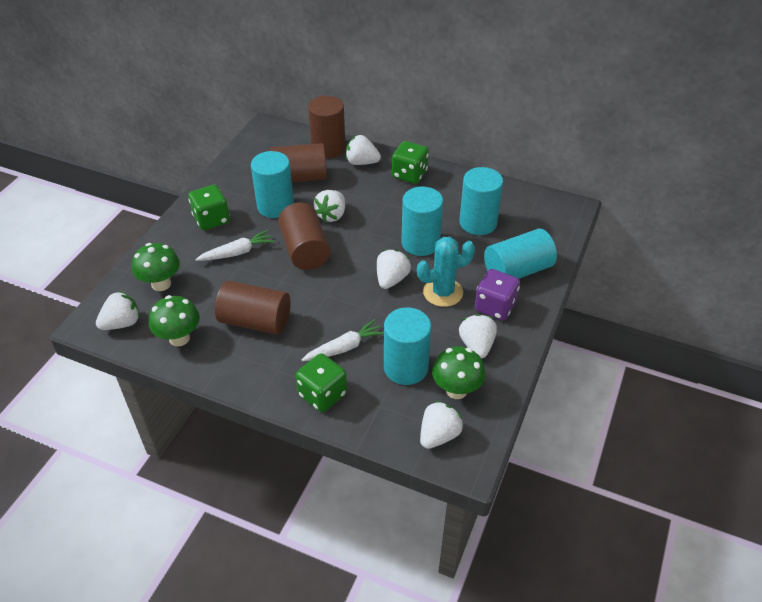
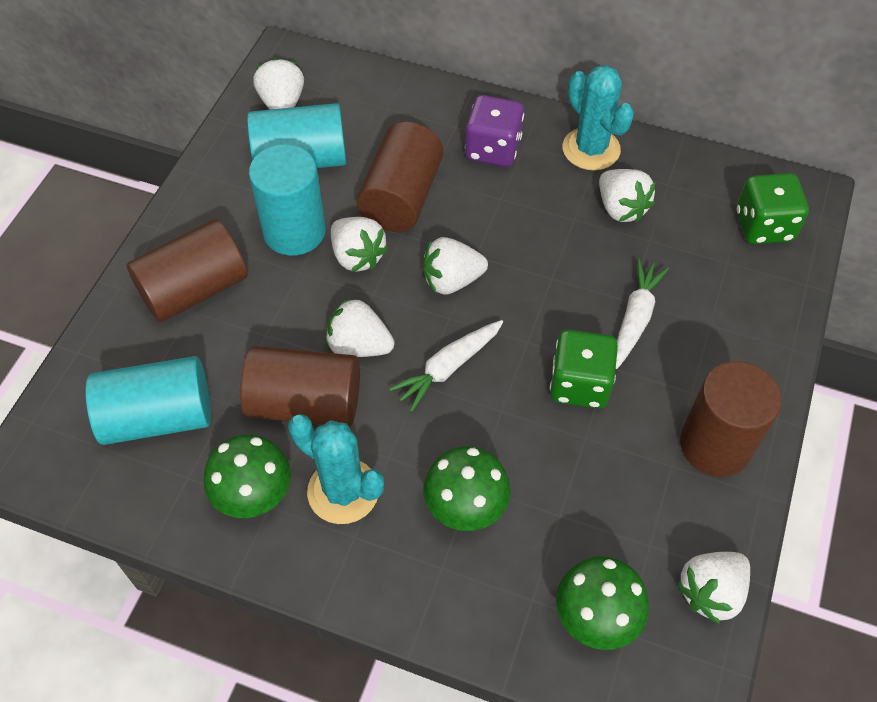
green dice: [188,185,230,230] [296,353,347,412] [392,141,429,184] = 3 -> [550,329,618,409] [736,173,809,244] = 2
turquoise cactus: [417,237,475,307] = 1 -> [288,414,384,524] [562,65,634,170] = 2
turquoise cylinder: [251,151,294,218] [384,307,431,385] [402,187,443,256] [459,167,503,235] [484,229,557,279] = 5 -> [85,356,211,445] [247,103,346,168] [249,144,326,256] = 3

